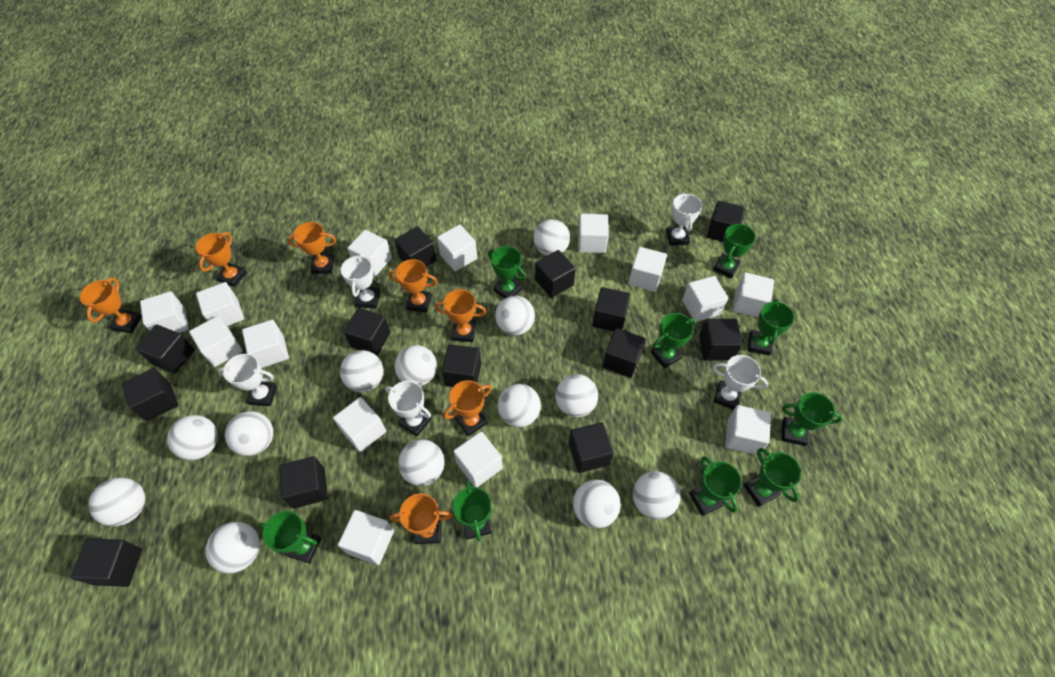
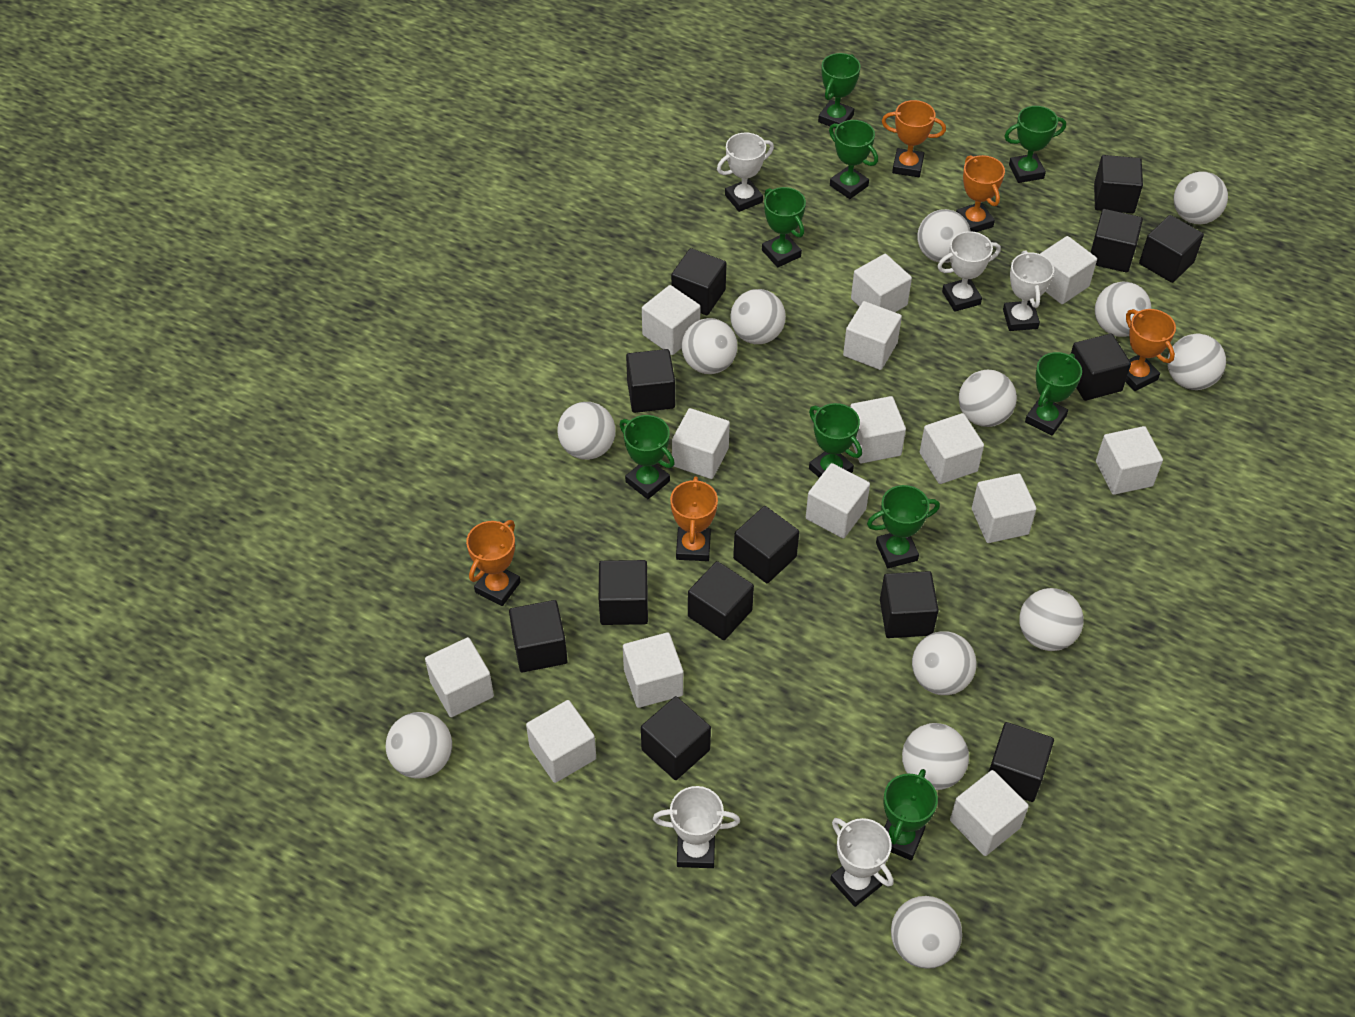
orange trophy: [80,278,142,333] [196,232,247,287] [287,222,336,274] [389,259,438,313] [390,493,453,544] [435,289,486,342] [444,380,492,436] = 7 -> [466,520,520,606] [670,476,718,561] [882,100,946,177] [956,155,1005,232] [1125,309,1176,391] = 5

